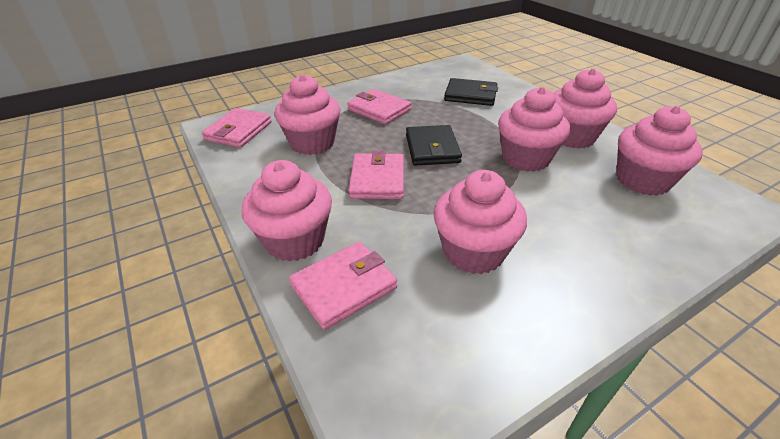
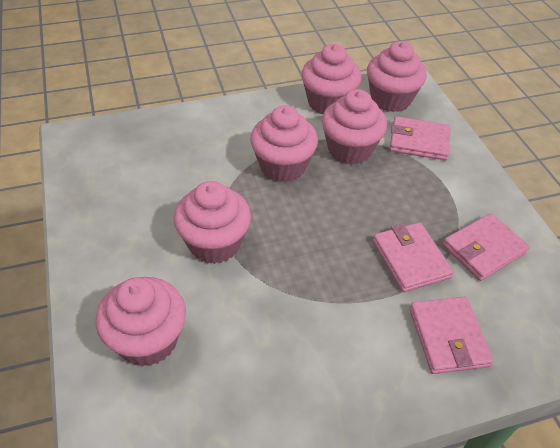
black wallet: [406,125,462,166] [444,78,498,106] = 2 -> none = 0

